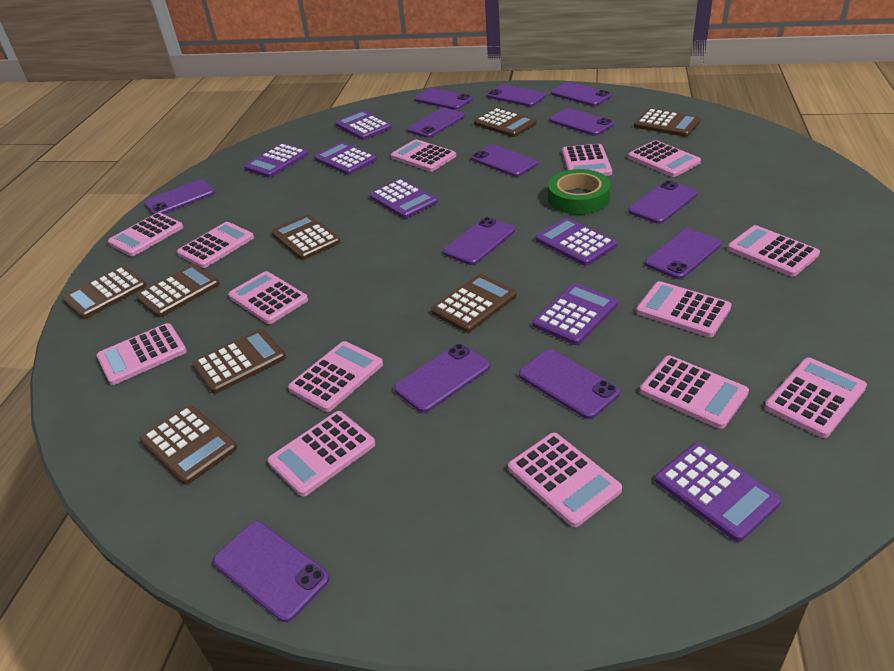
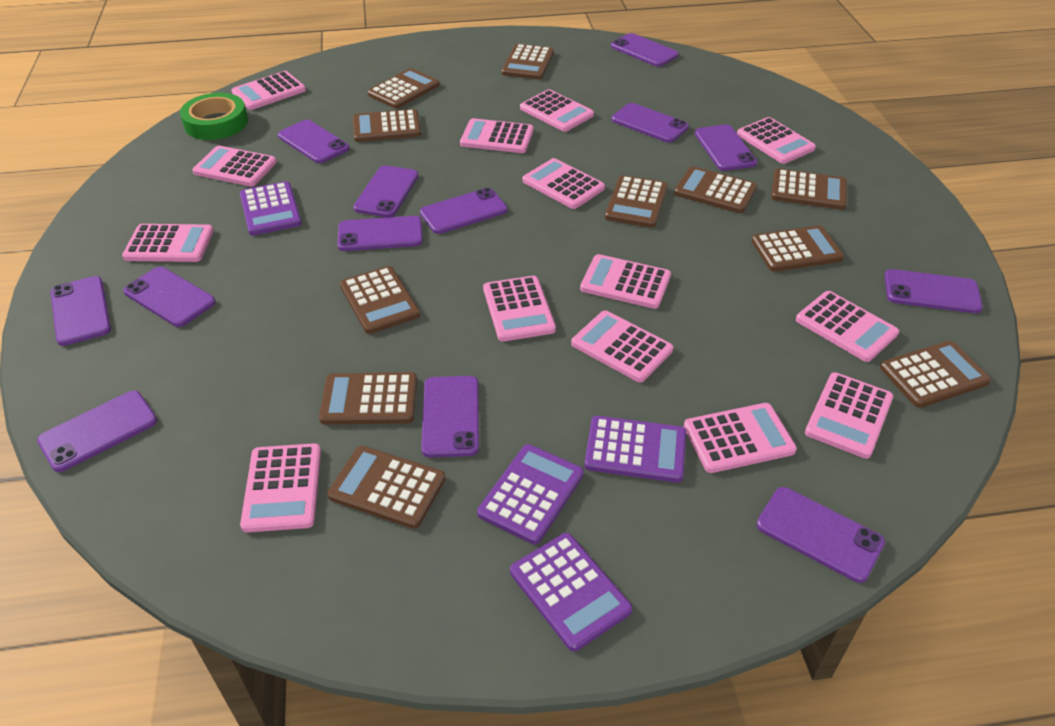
brown calculator: [62,266,147,319] [136,264,220,317] [140,405,237,485] [192,329,286,394] [272,215,341,260] [431,274,517,333] [474,108,537,137] [634,108,701,137] = 8 -> [319,372,417,425] [327,446,446,529] [340,266,420,334] [353,109,421,142] [368,68,439,109] [501,44,554,80] [605,175,668,228] [674,166,757,213] [752,225,844,272] [771,169,847,210] [880,341,991,408] = 11
purple calculator: [244,143,308,178] [314,142,377,175] [335,110,392,140] [370,179,438,219] [533,283,618,345] [535,218,617,266] [655,442,781,542] = 7 -> [240,181,302,236] [477,444,584,544] [510,533,632,652] [584,416,686,483] = 4

